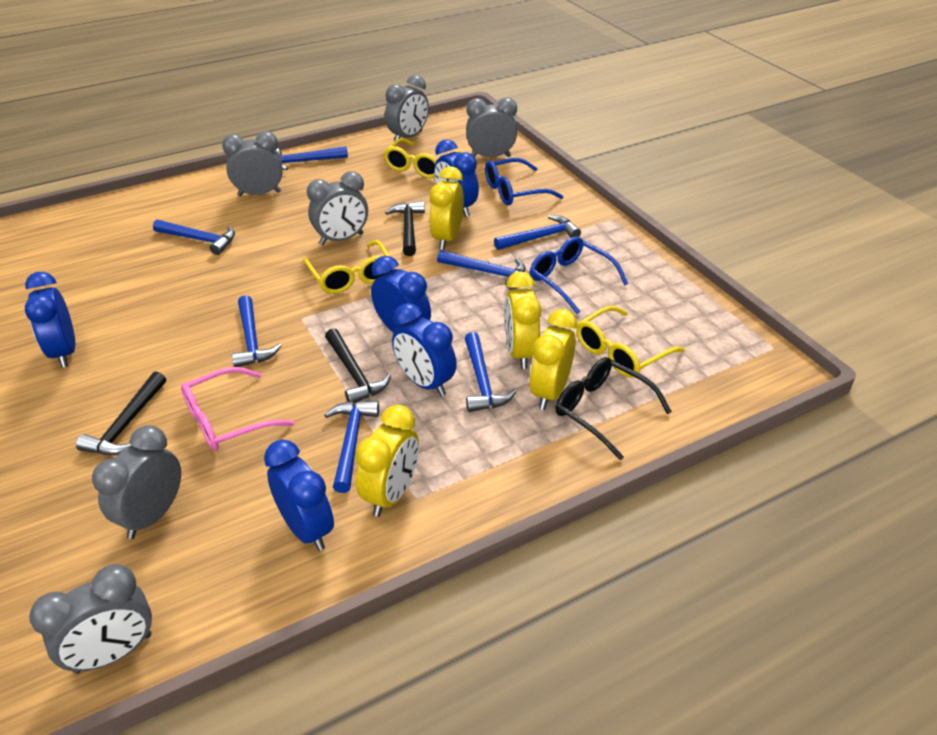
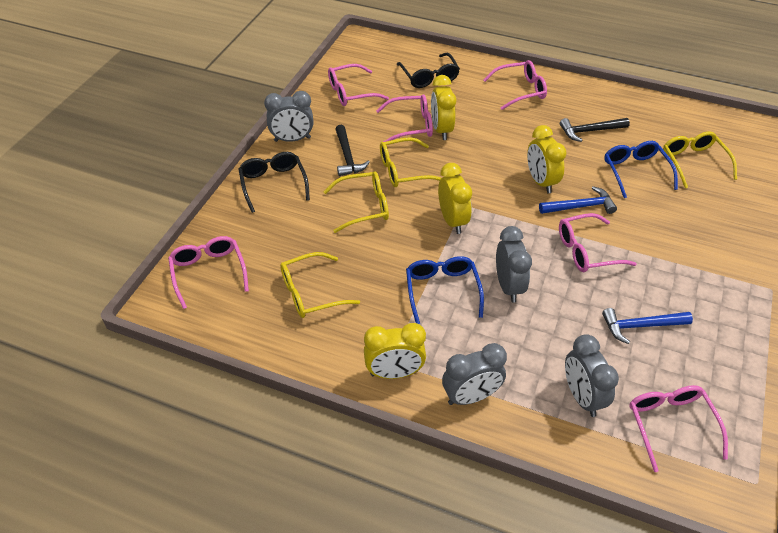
black glasses: [556,357,672,460] = 1 -> [238,152,310,213] [396,53,460,88] = 2
black hammer: [76,371,166,455] [325,328,391,403] [385,201,425,256] = 3 -> [335,125,370,176] [560,118,630,142] = 2
blue clock: [25,272,75,368] [264,440,334,551] [371,256,431,333] [392,303,457,396] [434,139,479,217] = 5 -> none = 0
blue hammer: [153,219,235,255] [232,295,281,367] [277,147,348,170] [324,401,379,493] [437,250,526,290] [465,332,516,412] [494,215,581,250] = 7 -> [539,186,617,214] [602,308,693,344] = 2
grey clock: [29,564,152,674] [92,425,181,539] [222,131,283,196] [307,171,368,245] [385,75,429,141] [466,98,517,157] = 6 -> [264,91,313,142] [442,343,507,405] [496,226,532,303] [565,334,619,417] = 4
pink glasses: [181,367,294,451] = 1 -> [168,236,249,309] [328,64,389,106] [376,94,433,142] [483,60,547,110] [559,213,636,272] [629,385,728,472] = 6
yellow glasses: [303,240,389,294] [383,138,462,178] [576,306,685,378] = 3 -> [280,252,360,318] [323,171,389,233] [380,137,441,187] [663,131,737,188] = 4

